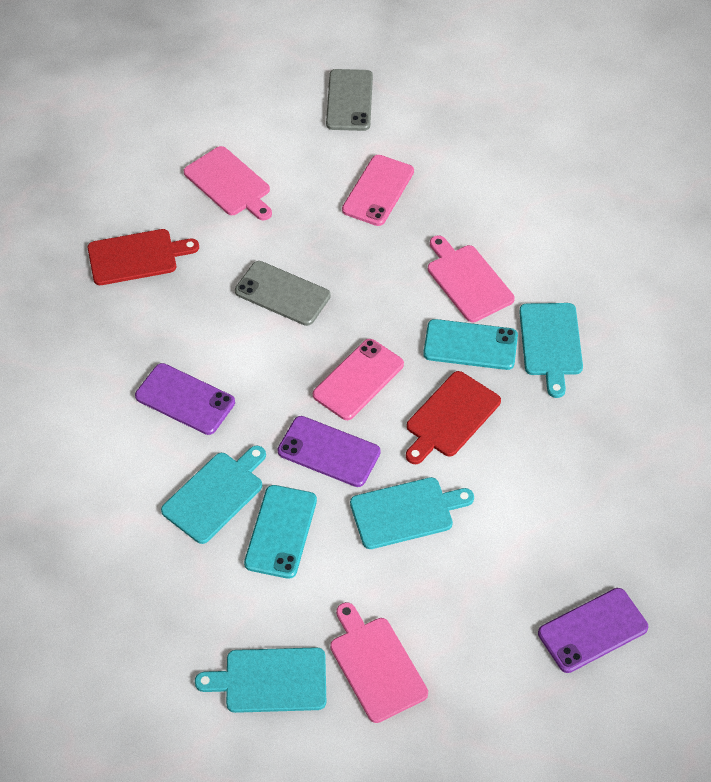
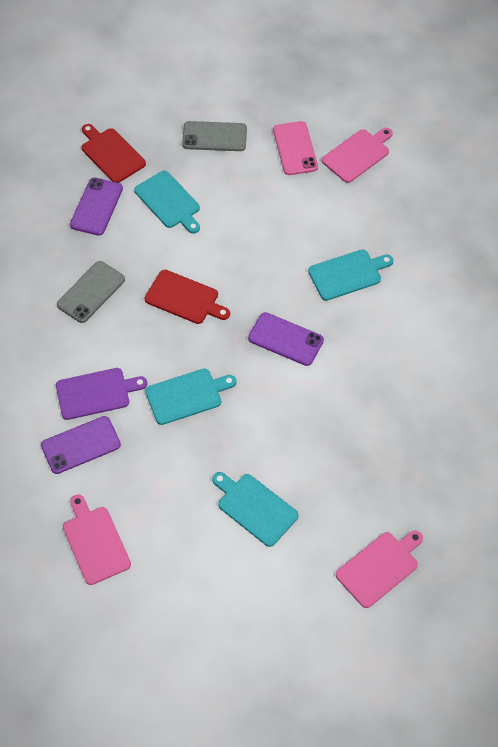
pink phone: [313,339,404,420] [342,155,414,226] = 2 -> [273,121,318,175] = 1
purple cutting board: none = 0 -> [56,368,147,420] = 1
turquoise phone: [244,485,317,579] [423,319,518,370] = 2 -> none = 0

